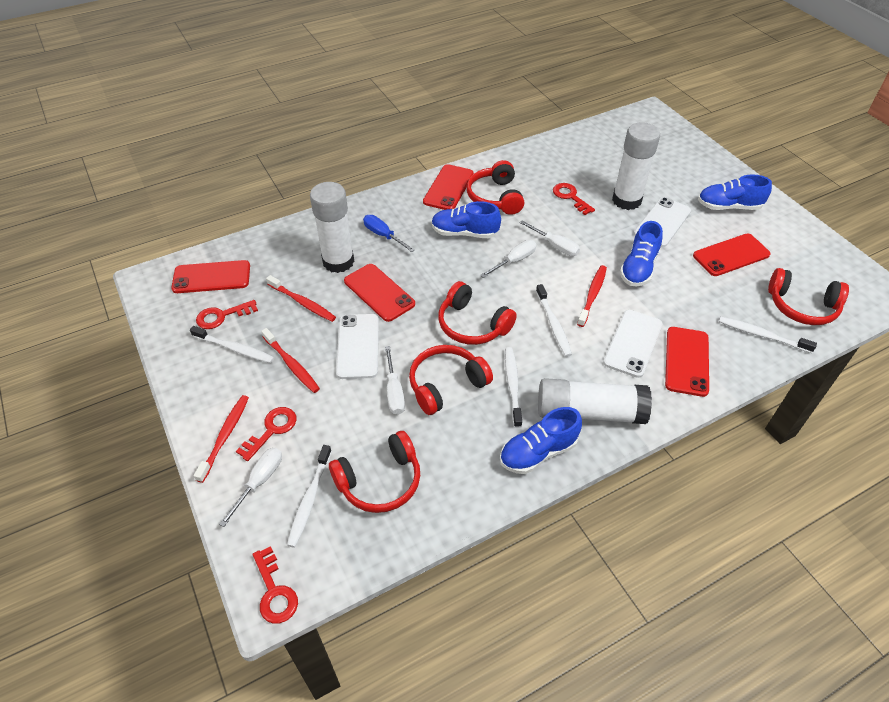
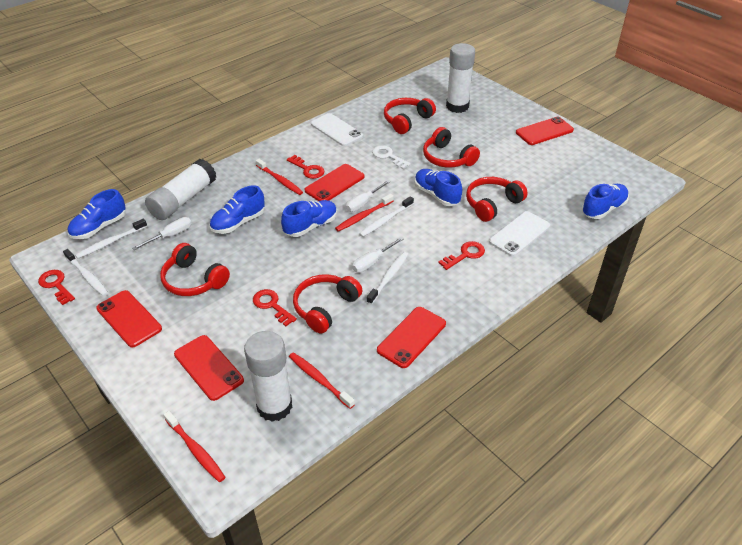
blue screwdriver: [363,215,415,252] = 1 -> none = 0
blue shoe: [431,201,501,238] [500,407,582,474] [620,221,663,286] [698,174,772,210] = 4 -> [67,189,126,239] [209,185,265,234] [281,200,337,237] [414,169,462,206] [582,184,629,219] = 5
white key: none = 0 -> [372,145,411,169] = 1
white phone: [336,314,379,379] [603,310,662,378] [634,197,691,247] = 3 -> [311,113,363,146] [489,211,550,256] = 2
white screwdriver: [219,448,282,527] [385,346,405,415] [480,240,536,278] [520,220,580,256] = 4 -> [132,217,192,250] [346,180,391,212] [352,237,404,273] = 3
white toothbrush: [190,326,274,363] [287,445,332,548] [505,347,522,428] [536,284,572,357] [719,317,817,353] = 5 -> [63,249,108,296] [75,218,147,259] [359,196,414,237] [367,252,408,305] = 4

